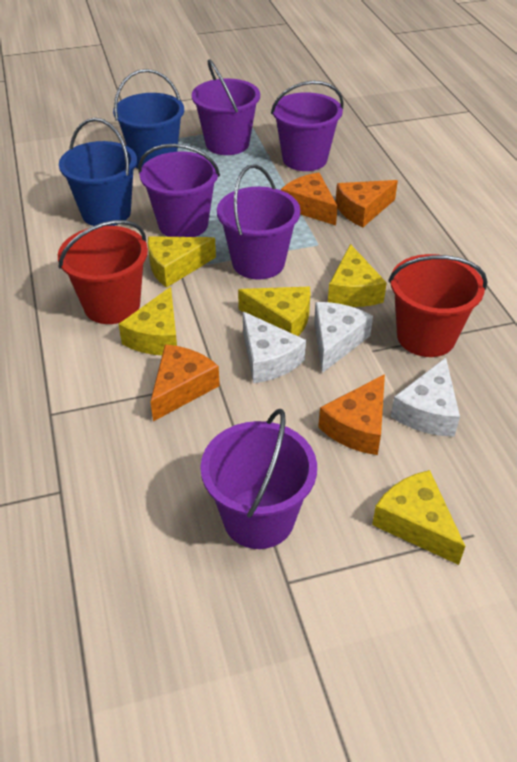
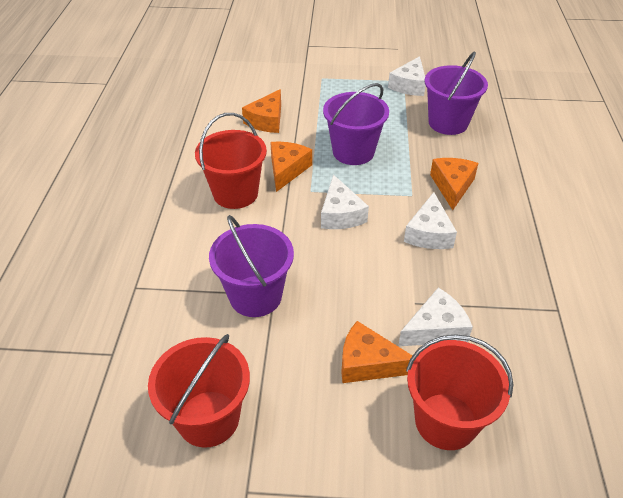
blue bucket: [59,118,137,226] [113,69,184,168] = 2 -> none = 0
purple bucket: [138,144,220,237] [192,59,260,155] [201,409,317,549] [217,164,300,280] [271,81,343,171] = 5 -> [209,215,294,317] [323,83,389,165] [425,51,488,135] = 3
red bucket: [58,220,148,324] [388,254,487,357] = 2 -> [148,334,250,448] [195,113,267,209] [406,334,513,450] = 3
white cheese: [243,311,306,383] [314,302,373,373] [391,358,460,437] = 3 -> [321,174,369,229] [388,56,426,96] [398,288,473,346] [404,192,457,249] = 4
yellow cheese: [119,287,177,355] [148,236,216,288] [238,287,310,336] [328,244,387,307] [372,470,465,565] = 5 -> none = 0

